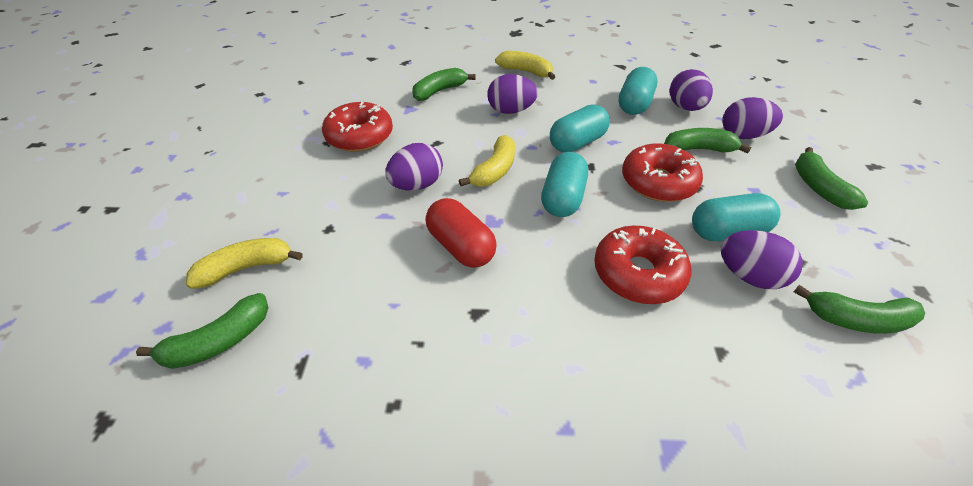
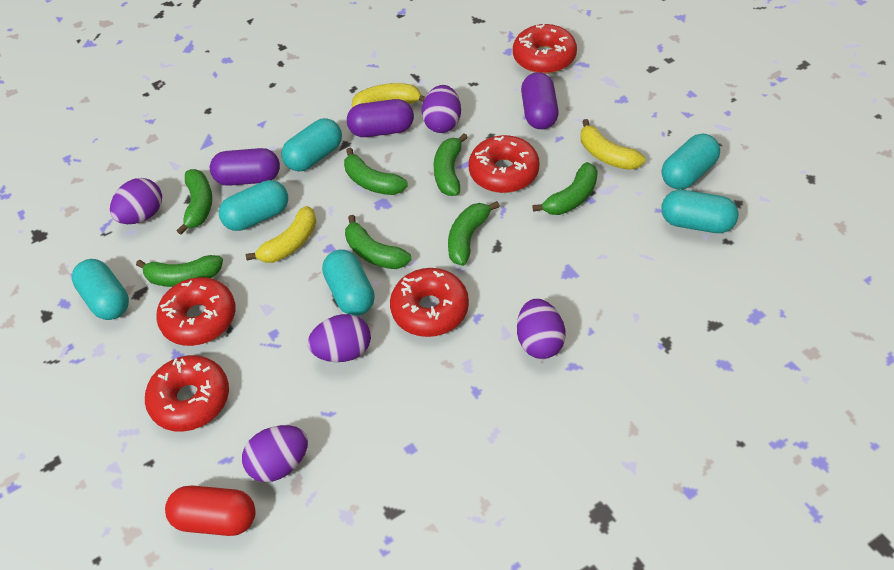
green banana: [136,293,269,369] [412,68,476,101] [664,128,752,154] [794,285,925,334] [795,147,868,210] = 5 -> [136,255,223,287] [177,169,212,235] [344,147,408,195] [345,215,411,269] [434,133,468,196] [448,201,500,266] [532,162,598,215] = 7
purple capsule: none = 0 -> [210,148,280,186] [347,99,414,137] [521,72,559,129] = 3
red donut: [322,102,393,152] [594,226,691,304] [622,143,703,202] = 3 -> [145,355,229,432] [156,277,236,346] [390,268,469,337] [469,135,539,193] [513,24,577,74] = 5
turquoise capsule: [541,152,588,217] [550,104,610,152] [618,67,657,115] [692,193,781,241] = 4 -> [72,259,129,320] [219,180,288,231] [281,118,342,172] [322,250,375,316] [661,190,739,233] [662,134,720,190] = 6

